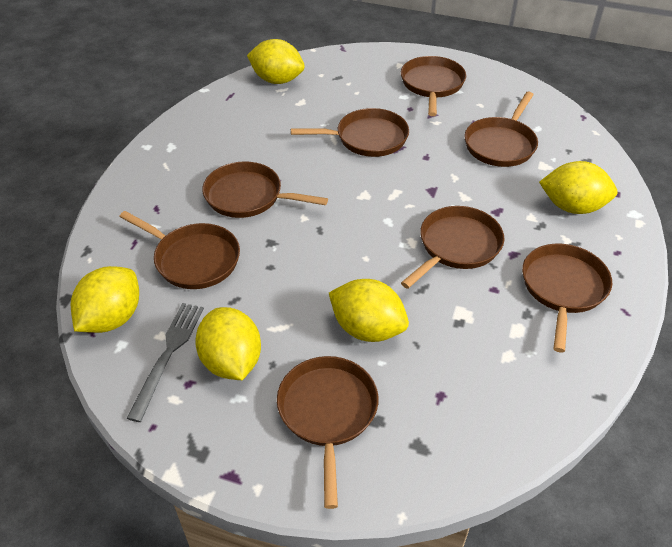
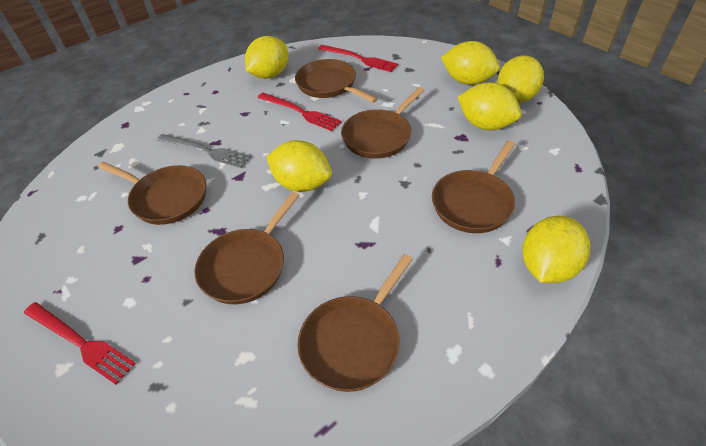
brown pan: [119,211,240,289] [202,161,328,218] [277,356,379,509] [291,108,409,157] [401,56,466,116] [401,206,505,289] [464,92,538,167] [522,243,612,353] = 8 -> [98,162,206,225] [195,192,300,304] [295,59,378,103] [298,254,413,392] [341,87,424,159] [432,140,515,233] = 6
red fork: none = 0 -> [24,302,136,385] [258,93,342,131] [318,45,398,72] = 3
yellow lemon: [71,266,139,333] [195,307,261,380] [247,39,305,84] [329,279,409,342] [539,161,617,214] = 5 -> [245,36,288,79] [266,140,332,192] [441,41,500,85] [458,82,522,130] [497,55,544,103] [523,216,590,283] = 6

